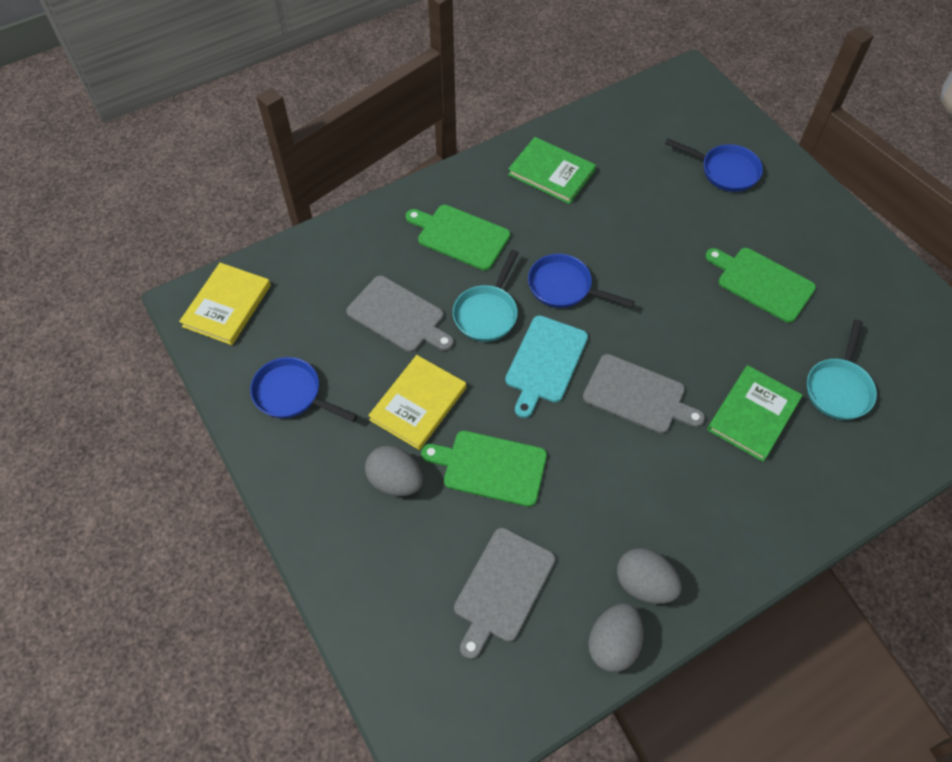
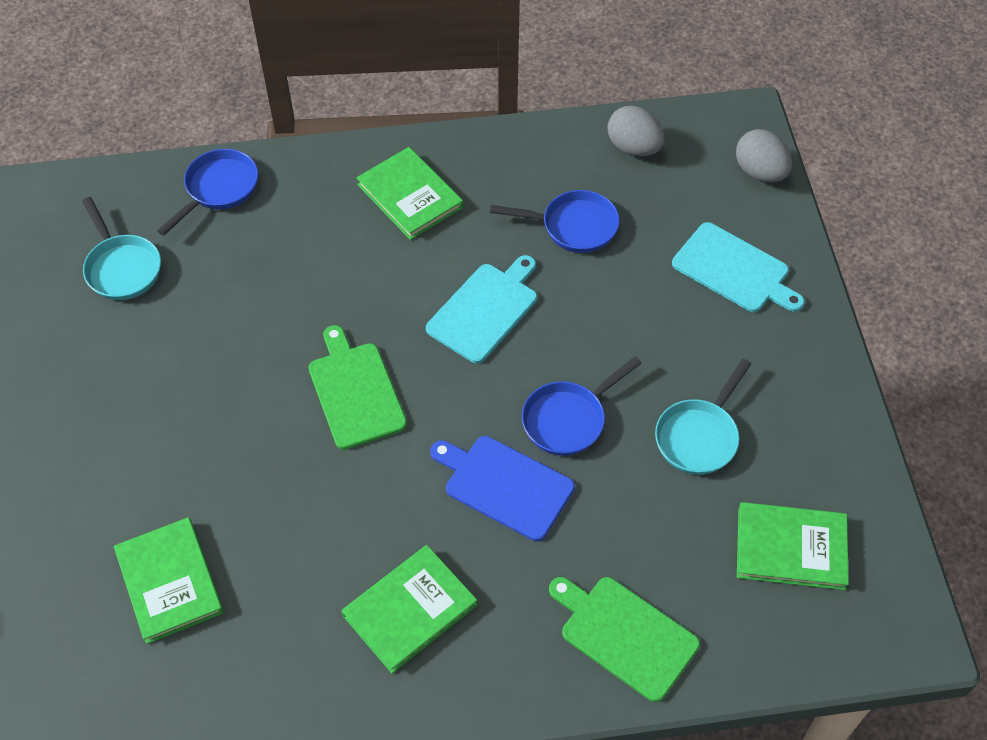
blue cutting board: none = 0 -> [430,436,575,541] = 1
green book: [508,137,596,204] [707,365,803,462] = 2 -> [114,517,224,644] [342,545,477,674] [357,147,463,240] [737,502,849,590] = 4
green cutting board: [406,205,510,271] [421,431,547,507] [705,248,816,323] = 3 -> [309,325,407,450] [549,577,700,702] = 2
grey cutting board: [346,276,454,352] [454,528,555,659] [583,354,705,434] = 3 -> none = 0
grey egg: [365,446,423,496] [588,603,643,672] [617,548,682,604] = 3 -> [608,106,665,156] [736,129,792,182] = 2
turquoise cutting board: [505,315,588,418] = 1 -> [426,255,537,364] [672,222,805,312] = 2
yellow book: [179,263,271,345] [368,355,466,450] = 2 -> none = 0

